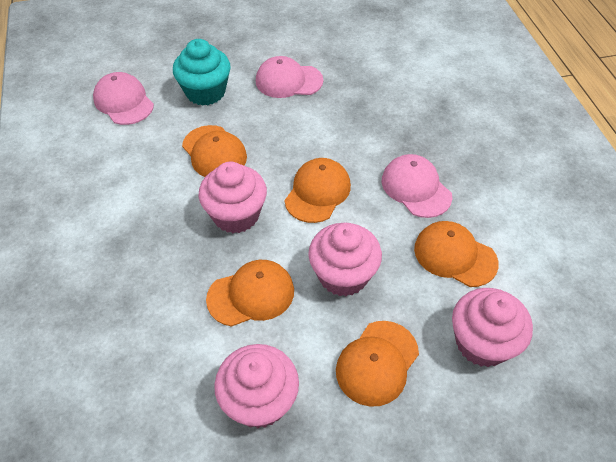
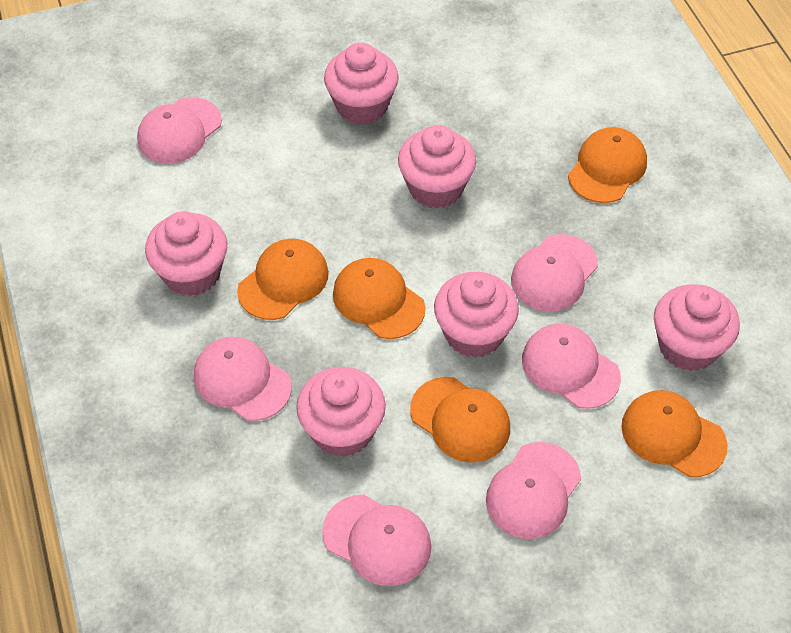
pink cap: [93,72,154,125] [256,56,323,98] [382,154,452,218] = 3 -> [137,97,222,164] [194,337,292,421] [322,495,431,586] [486,442,581,539] [511,234,598,312] [522,324,621,409] = 6
pink cupcake: [198,162,267,233] [214,344,299,428] [308,223,382,296] [452,288,533,367] = 4 -> [145,211,227,296] [296,367,386,457] [324,42,399,125] [398,125,476,209] [434,272,519,358] [654,285,740,371] = 6
turquoise cupcake: [173,39,231,106] = 1 -> none = 0

